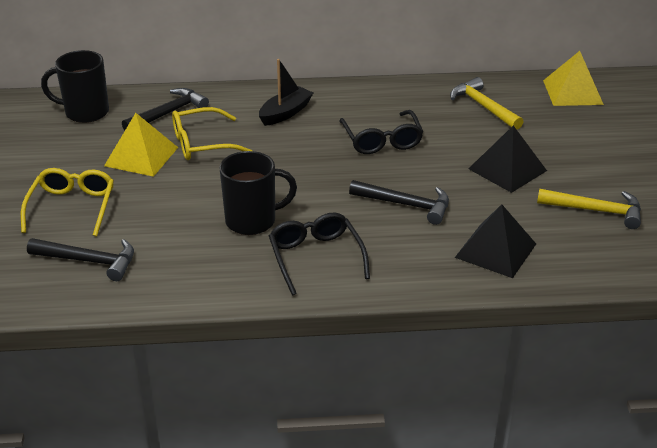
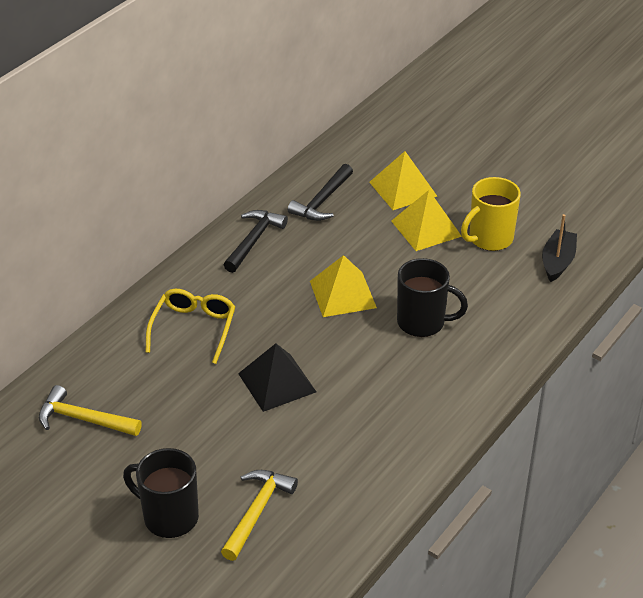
black glasses: [269,213,370,295] [339,110,423,154] = 2 -> none = 0
black hammer: [27,238,134,281] [122,88,209,130] [349,180,449,225] = 3 -> [224,210,288,273] [288,164,353,221] = 2
black pyramid: [455,204,536,278] [468,126,547,193] = 2 -> [238,343,316,412] = 1
yellow glasses: [21,168,114,237] [172,107,252,160] = 2 -> [145,289,235,364] = 1
yellow mug: none = 0 -> [461,177,521,251] = 1
yellow pyramid: [104,113,178,177] [543,51,604,106] = 2 -> [310,255,377,317] [369,151,437,210] [391,190,462,251] = 3

